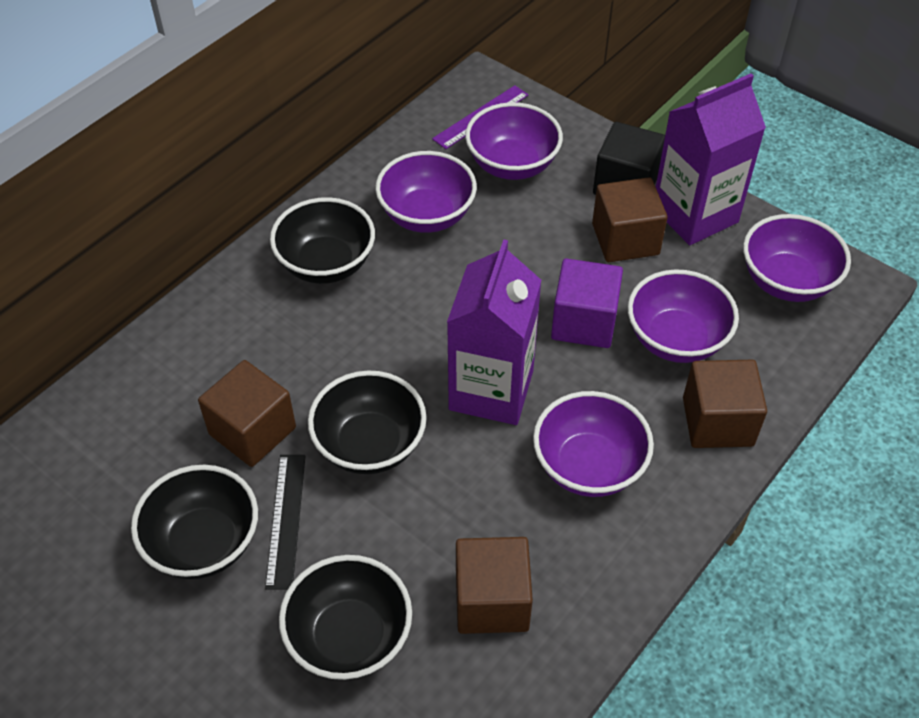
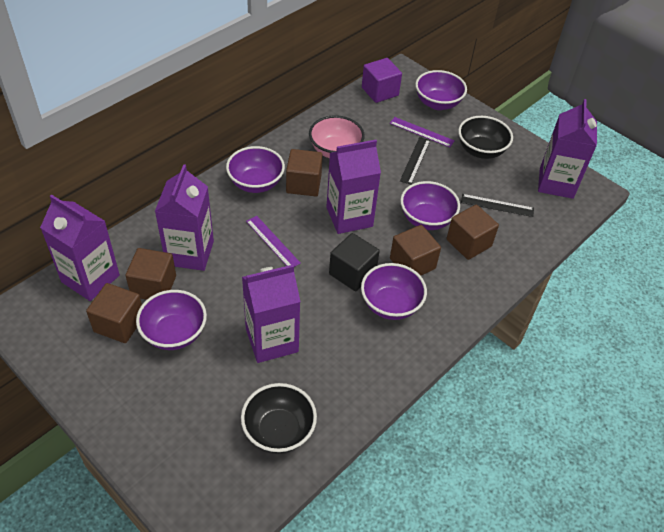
black bowl: [131,465,258,579] [270,197,375,284] [279,555,412,680] [308,371,427,474] = 4 -> [241,383,317,453] [458,116,513,159] = 2
black ruler: [265,455,306,589] = 1 -> [400,137,430,185] [461,194,534,217] = 2
brown cube: [198,360,296,467] [456,537,533,634] [592,177,668,262] [683,360,767,448] = 4 -> [86,283,142,343] [125,248,176,300] [286,149,323,196] [390,225,441,276] [446,205,499,260] = 5
pink bowl: none = 0 -> [309,115,365,158] = 1
purple carton: [447,239,541,425] [656,73,766,245] = 2 -> [40,195,120,301] [155,164,214,271] [242,265,301,363] [326,140,381,234] [538,99,597,199] = 5
purple ruler: [432,85,529,149] = 1 -> [246,216,301,267] [390,117,455,147] = 2

